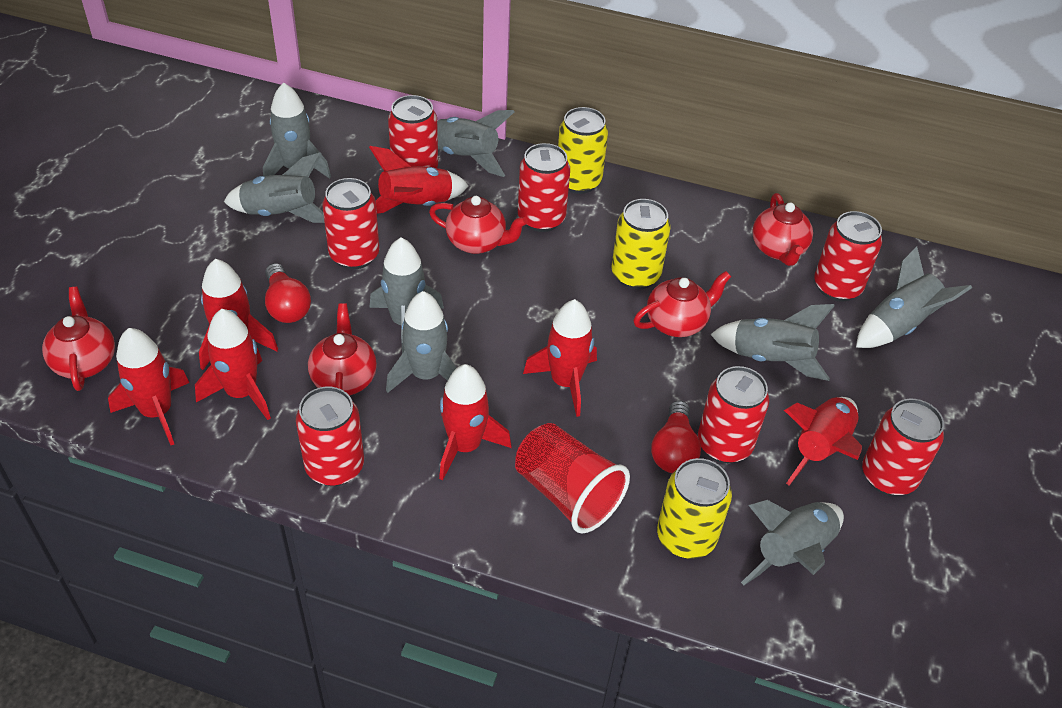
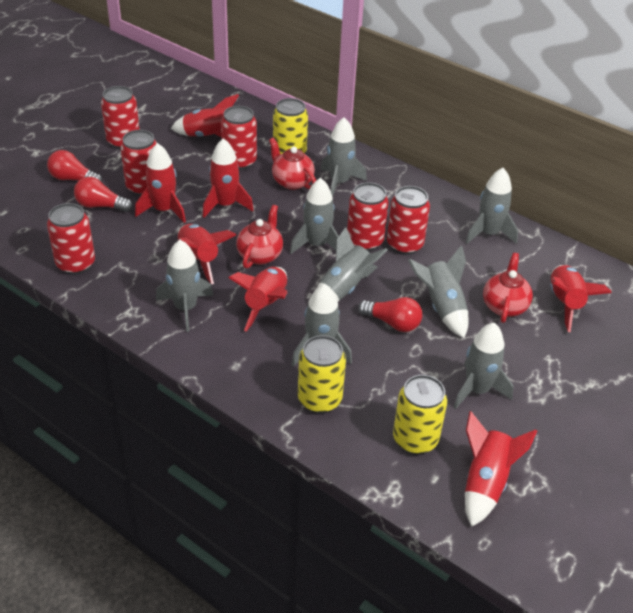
red can: [296,387,364,486] [322,178,379,270] [388,95,438,168] [518,143,570,232] [698,366,769,463] [814,211,882,301] [862,399,944,496] = 7 -> [47,203,95,275] [101,86,140,149] [121,130,157,196] [221,106,257,170] [347,182,389,251] [387,186,430,255] = 6
red cup: [515,423,630,533] = 1 -> none = 0
red light bulb: [265,263,311,323] [651,401,701,473] = 2 -> [47,150,102,182] [74,177,132,212] [358,297,422,332] = 3
red teapot: [42,287,115,391] [308,303,377,396] [429,196,528,254] [634,271,731,337] [752,193,813,266] = 5 -> [236,205,283,269] [269,138,316,190] [483,253,533,323] = 3

